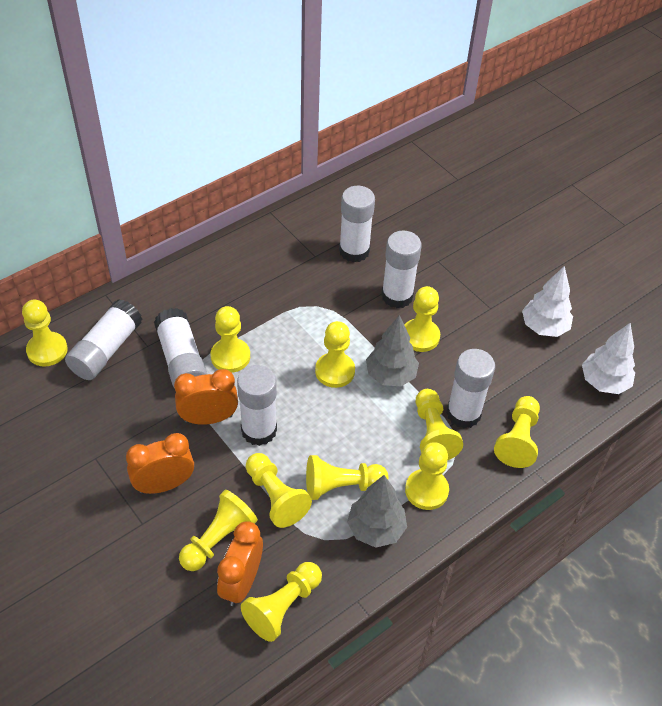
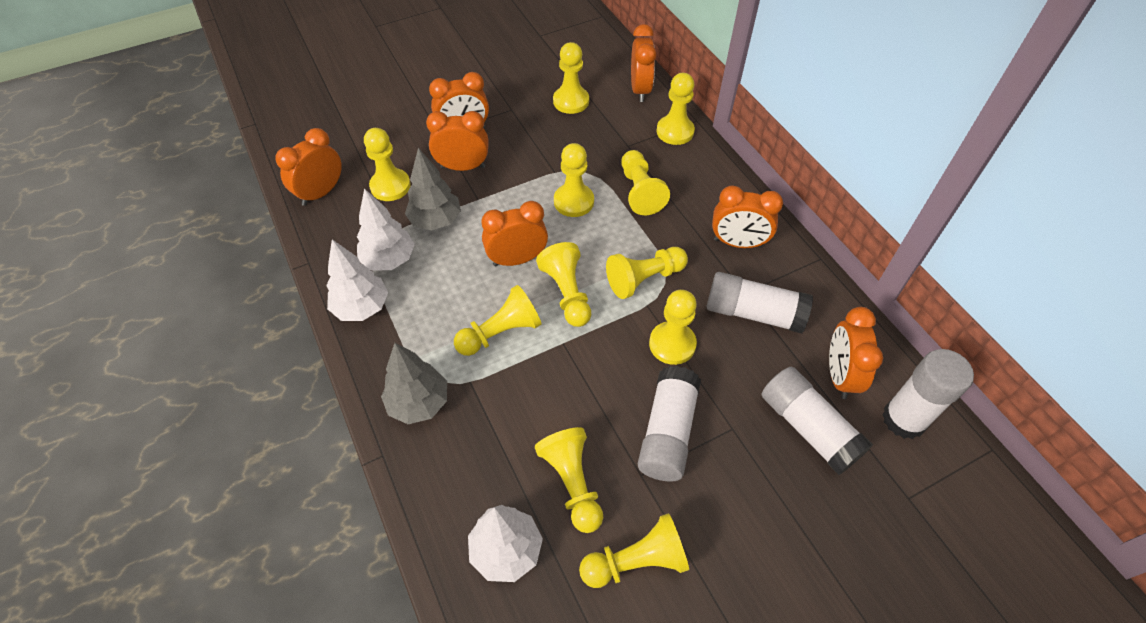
orange clock: [126,433,194,494] [174,369,238,425] [217,521,263,606] = 3 -> [275,128,342,206] [426,111,489,171] [429,72,489,128] [481,201,548,266] [631,24,657,102] [712,185,783,248] [829,307,883,399] = 7
white glue stick: [65,299,142,380] [154,308,207,387] [237,365,277,446] [339,186,375,262] [381,230,422,308] [446,349,495,429] = 6 -> [638,366,701,482] [707,272,813,333] [761,367,873,475] [882,349,974,439] = 4
white tree: [522,266,573,337] [582,323,635,394] = 2 -> [326,239,388,321] [357,188,415,271] [468,505,543,582] = 3

